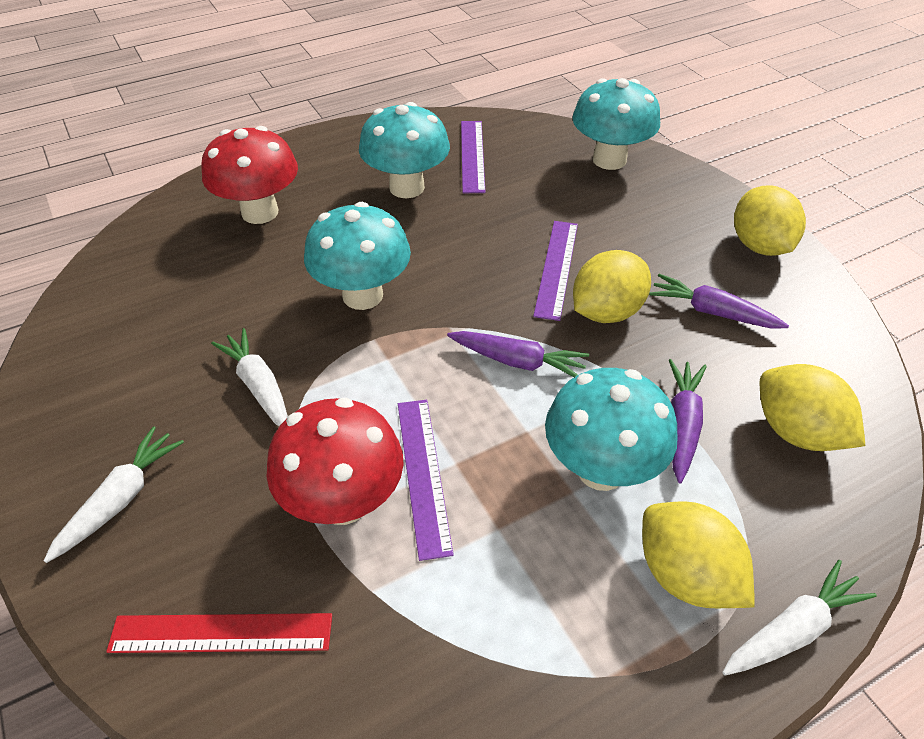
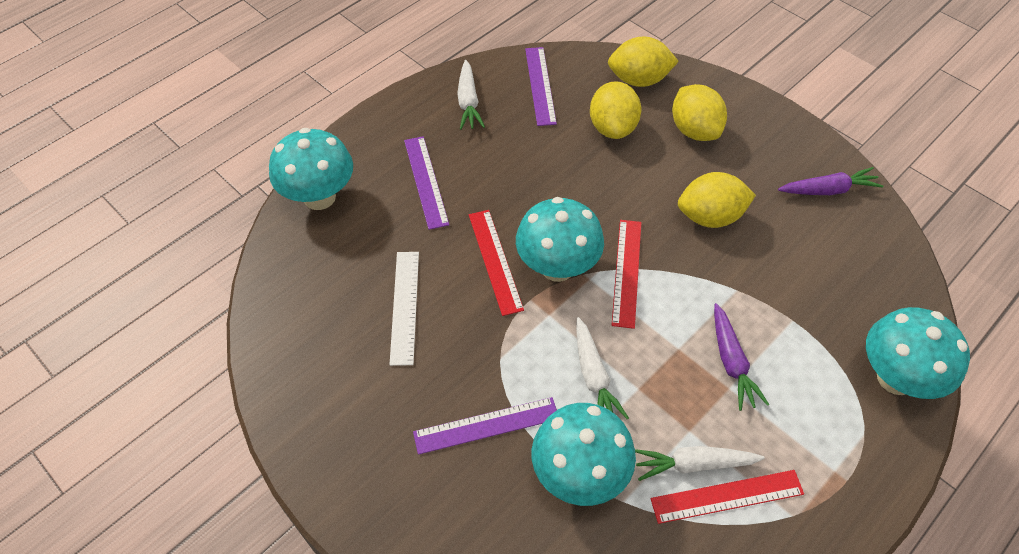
purple carrot: [447,331,589,377] [649,274,789,329] [669,359,707,483] = 3 -> [714,303,769,411] [778,167,883,195] = 2
red mushroom: [202,126,298,224] [266,398,404,525] = 2 -> none = 0
red ruler: [106,613,332,653] = 1 -> [469,210,524,316] [612,220,641,329] [651,470,804,524] = 3
white ruler: none = 0 -> [389,252,419,366] = 1

